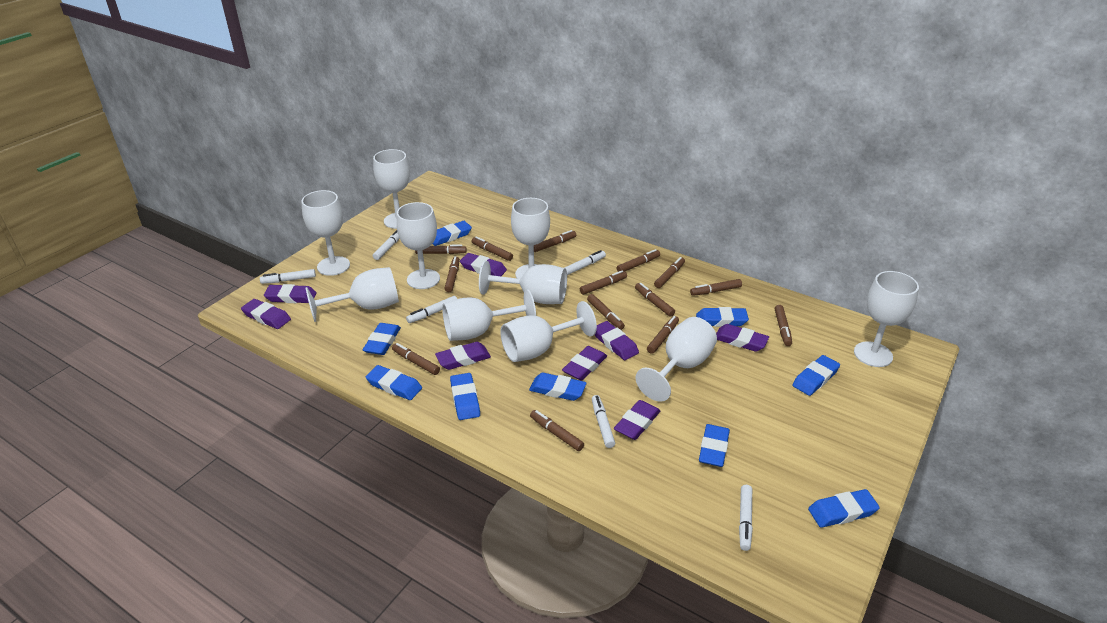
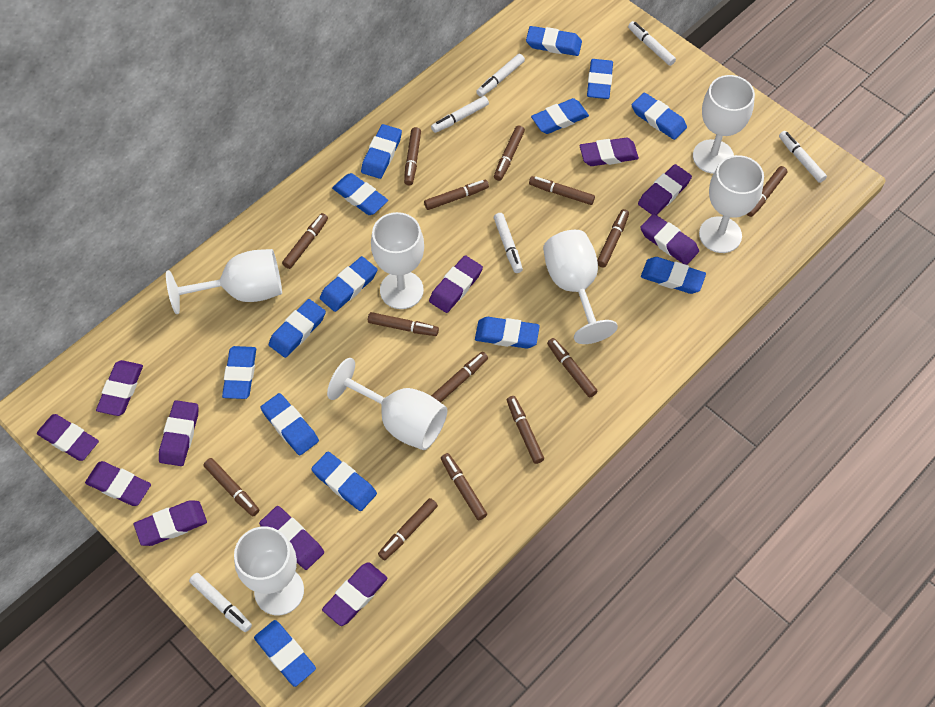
blue eraser: [363,323,401,355] [366,365,422,400] [433,221,472,246] [450,373,480,420] [529,373,587,401] [696,307,749,327] [699,424,730,467] [792,355,840,396] [808,489,880,528] = 9 -> [222,346,256,399] [254,620,316,687] [260,393,319,455] [269,299,326,358] [311,451,377,511] [320,256,377,312] [332,173,388,215] [361,124,402,179] [475,317,540,348] [526,26,582,56] [531,98,589,134] [587,59,613,99] [632,93,687,140] [641,257,706,294] = 14
purple eraser: [241,299,291,329] [264,284,317,303] [435,342,491,370] [460,253,507,276] [562,346,607,380] [595,321,639,360] [614,400,660,440] [716,324,769,352] = 8 -> [37,414,99,461] [85,461,151,506] [96,360,143,416] [134,500,207,546] [159,400,198,466] [259,506,324,570] [322,562,388,626] [429,255,483,313] [579,138,639,166] [638,164,692,215] [640,214,699,265] = 11
white goblet: [302,190,350,276] [306,267,399,322] [373,149,410,229] [396,202,440,289] [442,289,536,341] [479,261,567,304] [500,301,597,362] [511,198,550,279] [635,317,717,402] [854,271,919,367] = 10 -> [166,249,282,314] [234,526,304,615] [327,358,447,450] [371,212,424,309] [543,230,618,344] [693,75,755,174] [699,155,764,253] = 7

